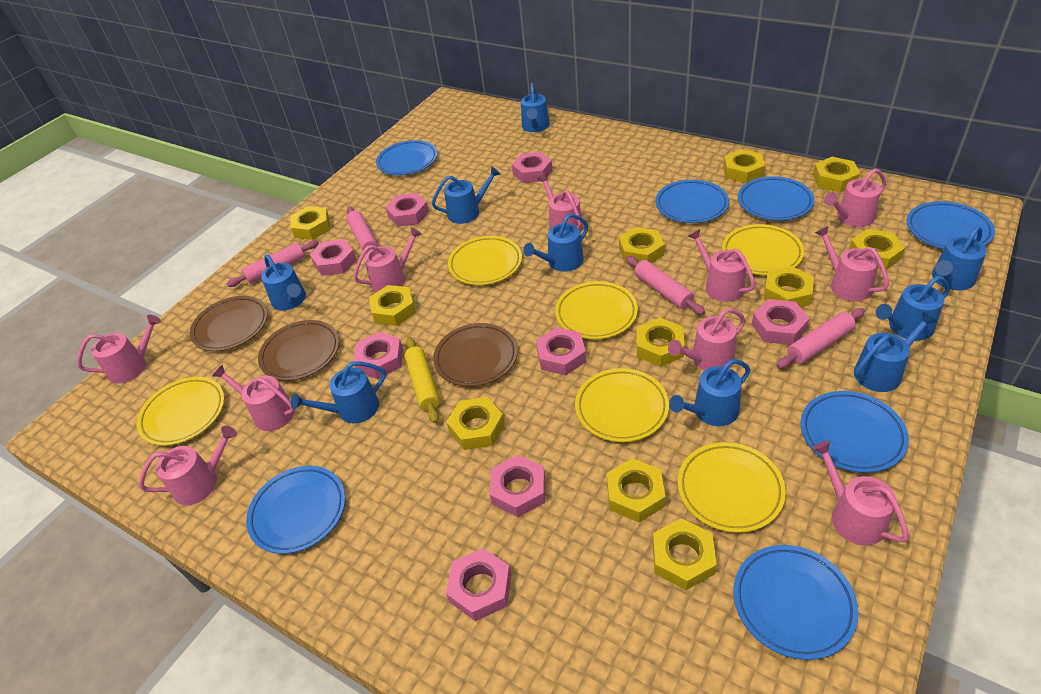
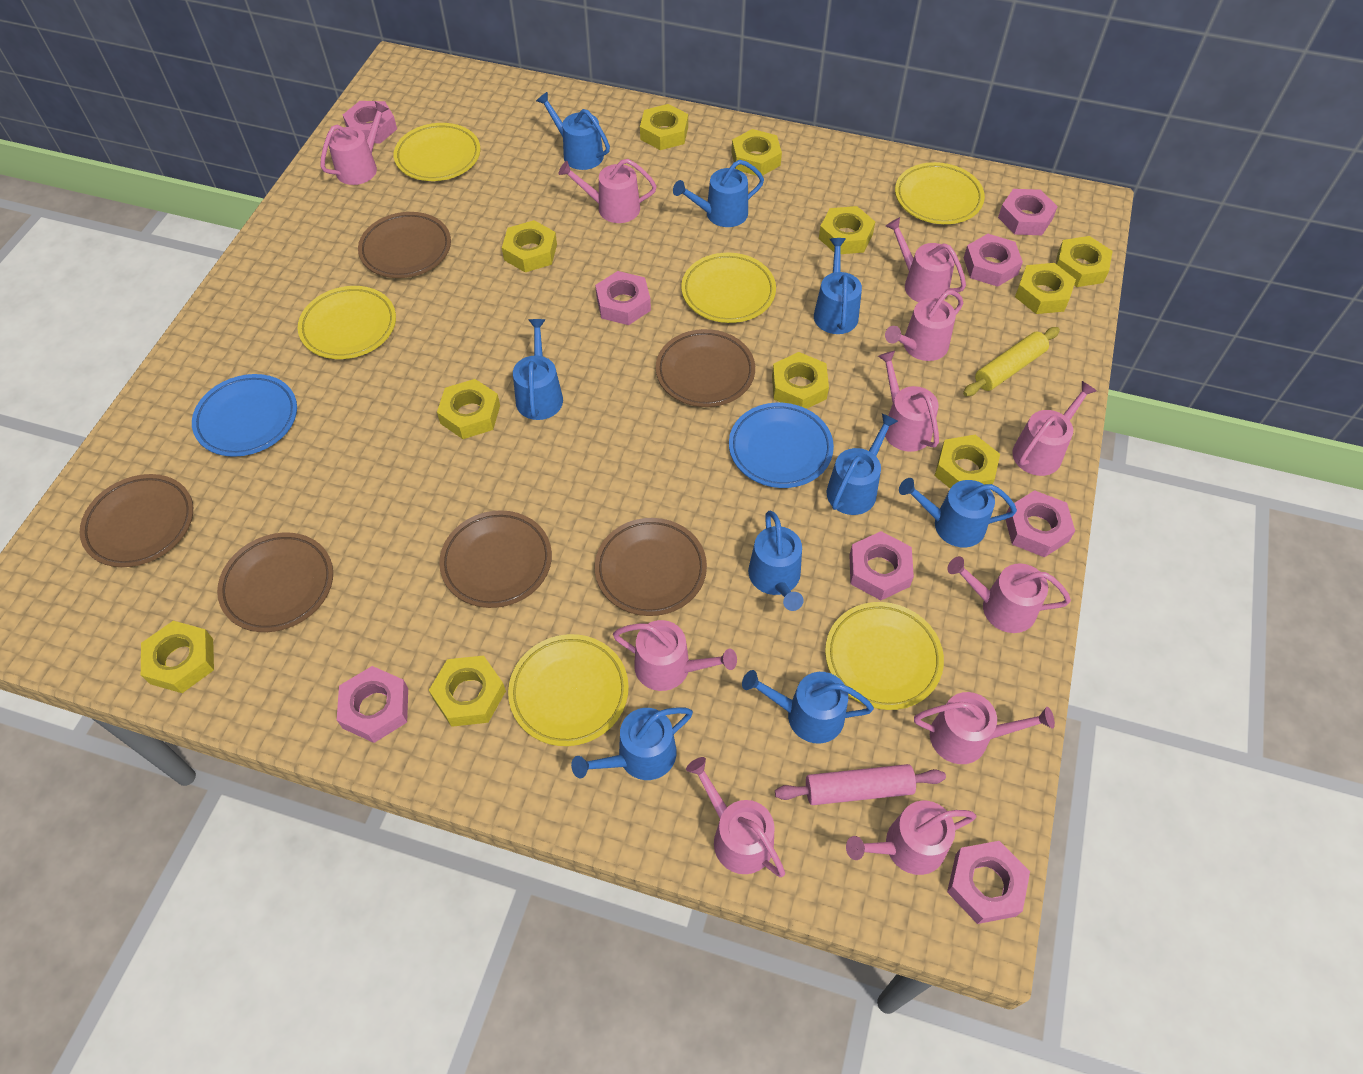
blue plate: [246,466,345,554] [376,140,438,175] [655,180,729,223] [733,545,858,660] [738,176,814,221] [801,391,909,473] [907,201,995,249] = 7 -> [192,374,297,457] [729,403,834,488] = 2
brown plate: [190,296,268,351] [258,320,339,381] [433,323,518,387] = 3 -> [80,474,193,567] [217,533,333,632] [358,212,451,278] [439,510,552,608] [595,518,707,616] [656,329,755,407] = 6
pink rolling pin: [227,240,319,287] [346,207,378,254] [626,256,705,315] [776,308,865,369] = 4 -> [775,764,946,805] = 1
pink watering can: [77,315,161,384] [139,426,237,505] [212,365,295,431] [354,227,422,292] [537,173,583,233] [668,308,746,370] [688,229,755,302] [812,441,909,546] [815,226,889,301] [824,169,886,227] = 10 -> [320,102,389,185] [559,159,657,223] [613,620,737,691] [686,757,785,877] [846,801,976,875] [878,351,939,452] [885,290,963,361] [886,217,966,302] [914,692,1055,764] [947,556,1071,633] [1012,381,1097,476] = 11

